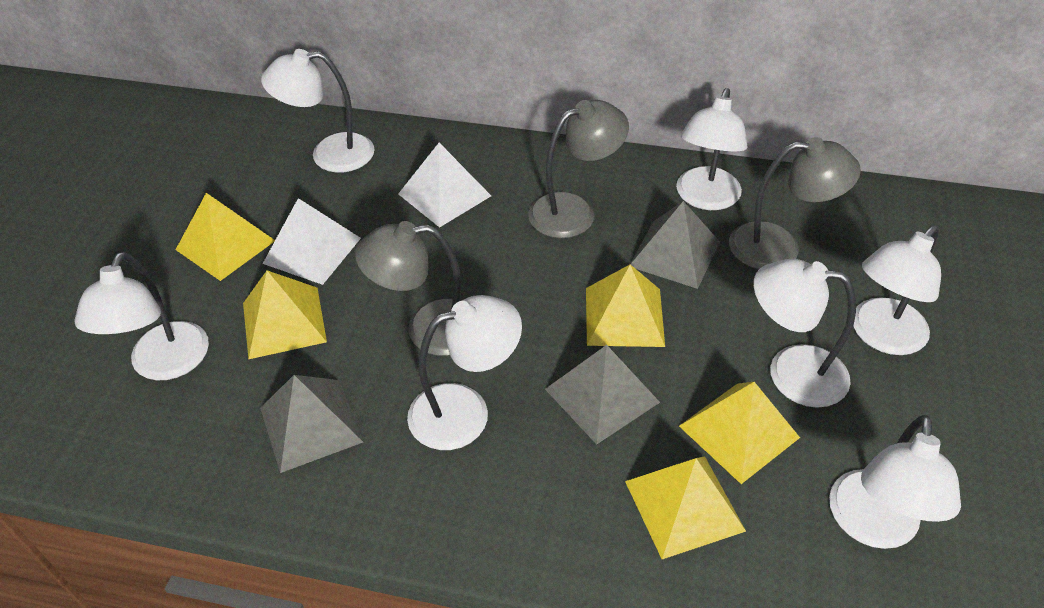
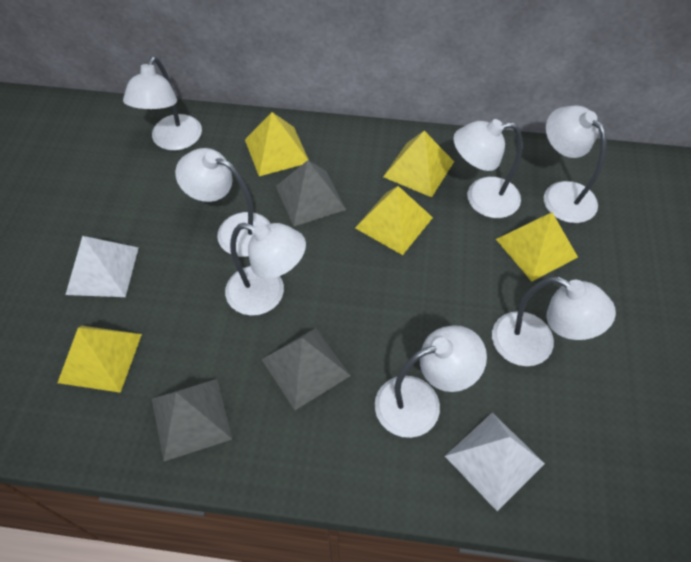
grey lamp: [355,221,461,356] [528,100,629,238] [729,137,861,270] = 3 -> none = 0

